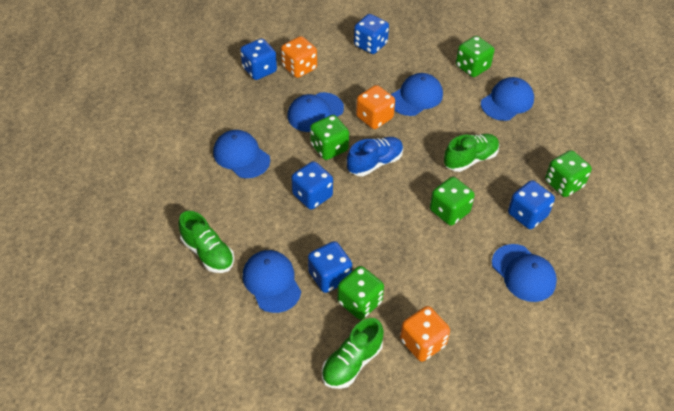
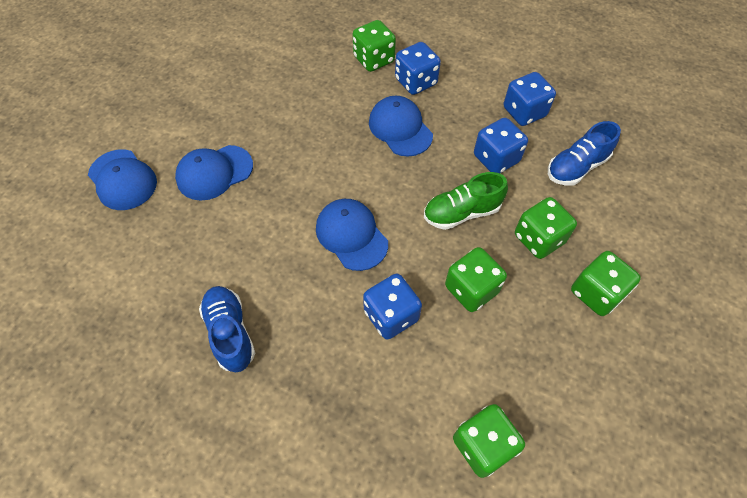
blue cap: [213,130,270,178] [242,250,301,313] [287,92,344,132] [391,73,443,116] [481,77,534,121] [492,244,557,302] = 6 -> [88,149,157,210] [175,145,253,201] [316,199,388,271] [369,96,433,157] = 4
blue dice: [240,38,277,80] [291,161,333,209] [308,241,352,293] [354,14,389,54] [508,180,555,229] = 5 -> [363,273,422,340] [395,42,441,95] [474,118,528,173] [504,72,556,126] = 4
blue shoe: [347,137,403,176] = 1 -> [199,286,255,372] [548,121,621,186] = 2
green shoe: [178,211,234,273] [322,318,384,389] [444,134,499,172] = 3 -> [424,172,508,230] = 1
orange dice: [281,36,317,78] [356,85,395,129] [400,306,450,362] = 3 -> none = 0

